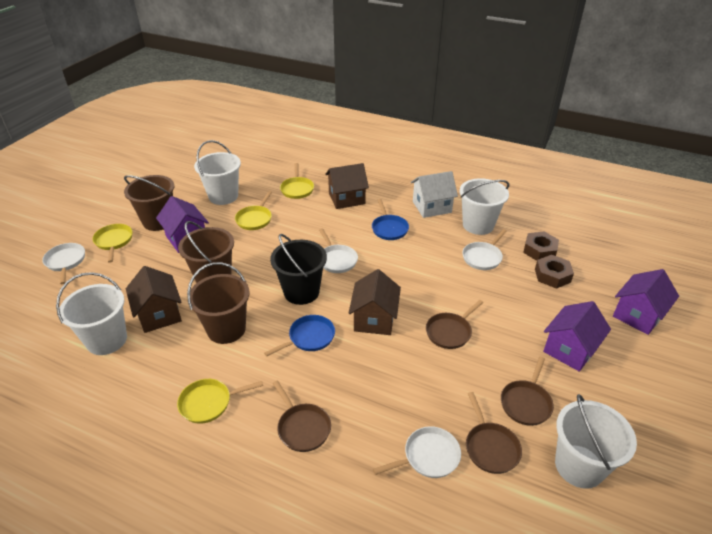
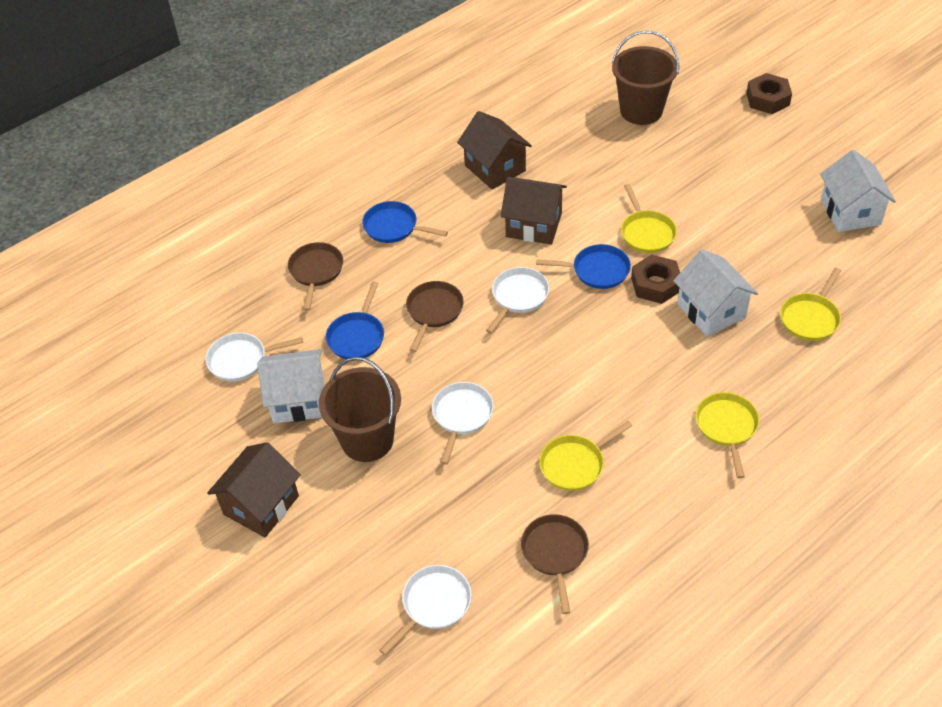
black bucket: [270,234,327,305] = 1 -> none = 0
blue pan: [264,315,335,357] [372,199,409,240] = 2 -> [326,282,384,359] [362,201,448,243] [536,244,631,289] = 3
brown bucket: [124,175,174,231] [178,221,234,283] [187,262,250,344] = 3 -> [319,357,401,462] [612,31,680,125] = 2
brown pan: [273,380,331,452] [426,300,483,349] [466,392,522,474] [501,357,554,426] = 4 -> [288,242,343,311] [406,281,464,352] [521,514,589,614] = 3
purple house: [156,196,209,253] [543,301,611,372] [613,269,679,335] = 3 -> none = 0
white bucket: [56,272,127,355] [194,140,241,205] [459,178,509,235] [555,394,637,489] = 4 -> none = 0
white house: [411,171,458,218] = 1 -> [257,349,324,423] [673,249,758,337] [820,150,896,232] = 3

